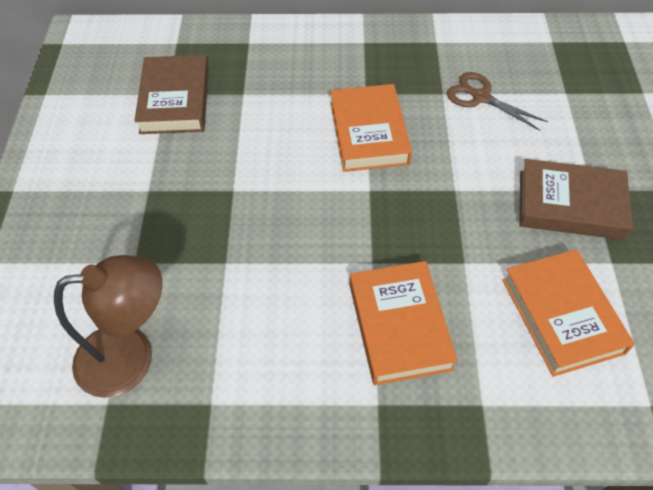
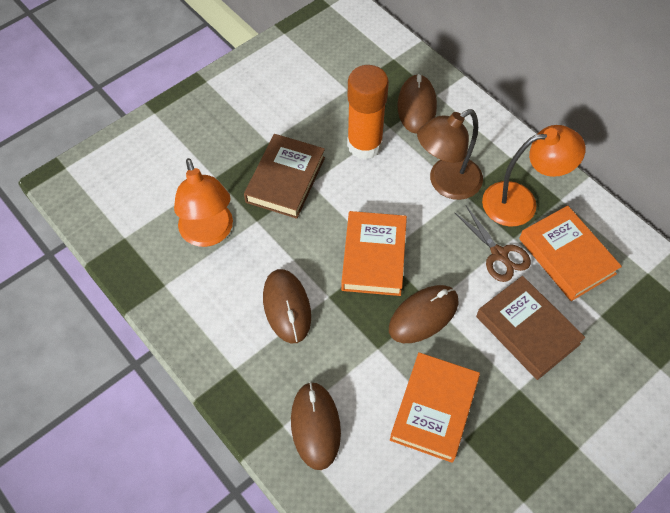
brown mouse: none = 0 -> [263,269,311,343] [291,382,341,470] [389,285,459,343] [397,74,437,134] = 4
orange glue stick: none = 0 -> [347,65,389,159] = 1
orange lamp: none = 0 -> [174,158,233,247] [482,125,586,227] = 2

